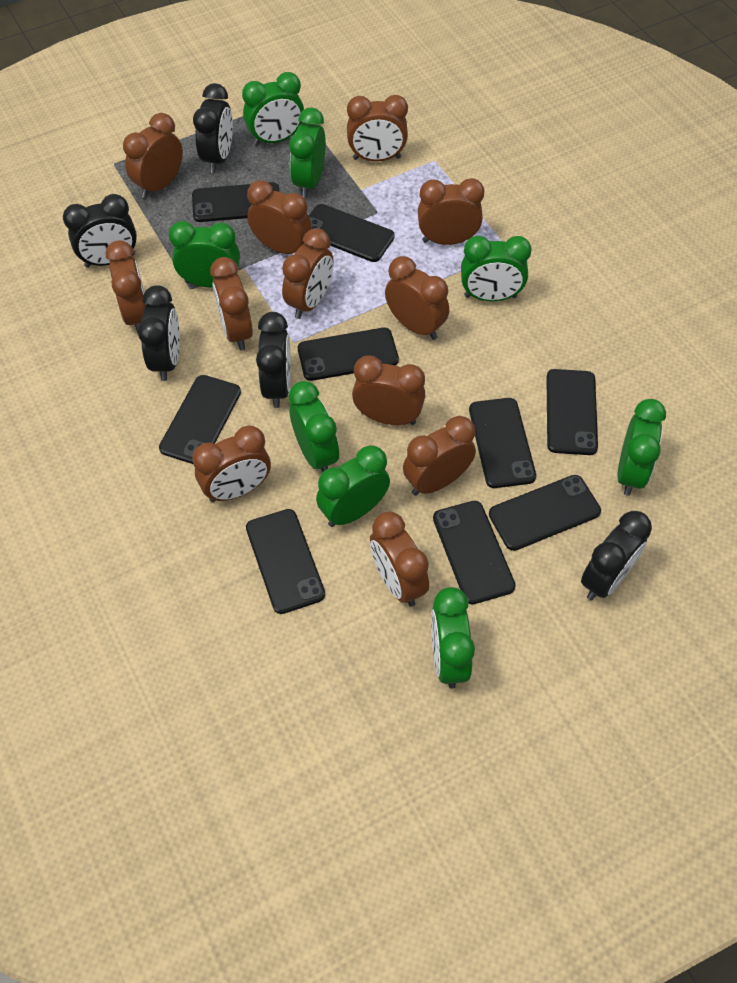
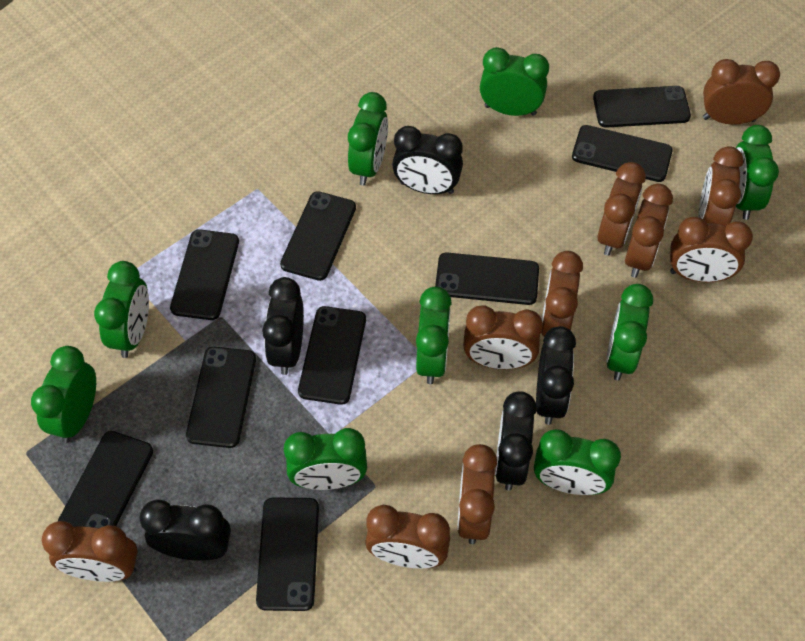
brown clock: [105,240,146,333] [123,113,183,198] [192,425,271,502] [210,257,253,351] [247,180,312,254] [282,228,334,319] [347,95,408,161] [352,355,425,425] [370,512,429,607] [385,256,449,340] [403,416,476,496] [418,178,484,245] = 12 -> [42,521,138,582] [365,505,450,569] [457,444,497,544] [463,306,543,369] [541,251,583,337] [598,162,646,256] [625,183,673,278] [670,217,753,282] [698,146,744,226] [703,59,780,124] = 10
green clock: [169,221,240,288] [242,72,304,146] [289,108,326,198] [289,381,339,472] [316,445,390,527] [431,587,475,689] [461,236,532,301] [617,399,666,496] = 8 -> [31,346,96,443] [94,261,149,358] [284,428,367,490] [348,92,388,186] [416,286,452,384] [480,47,549,116] [534,429,621,495] [606,284,653,380] [736,125,779,220] = 9

